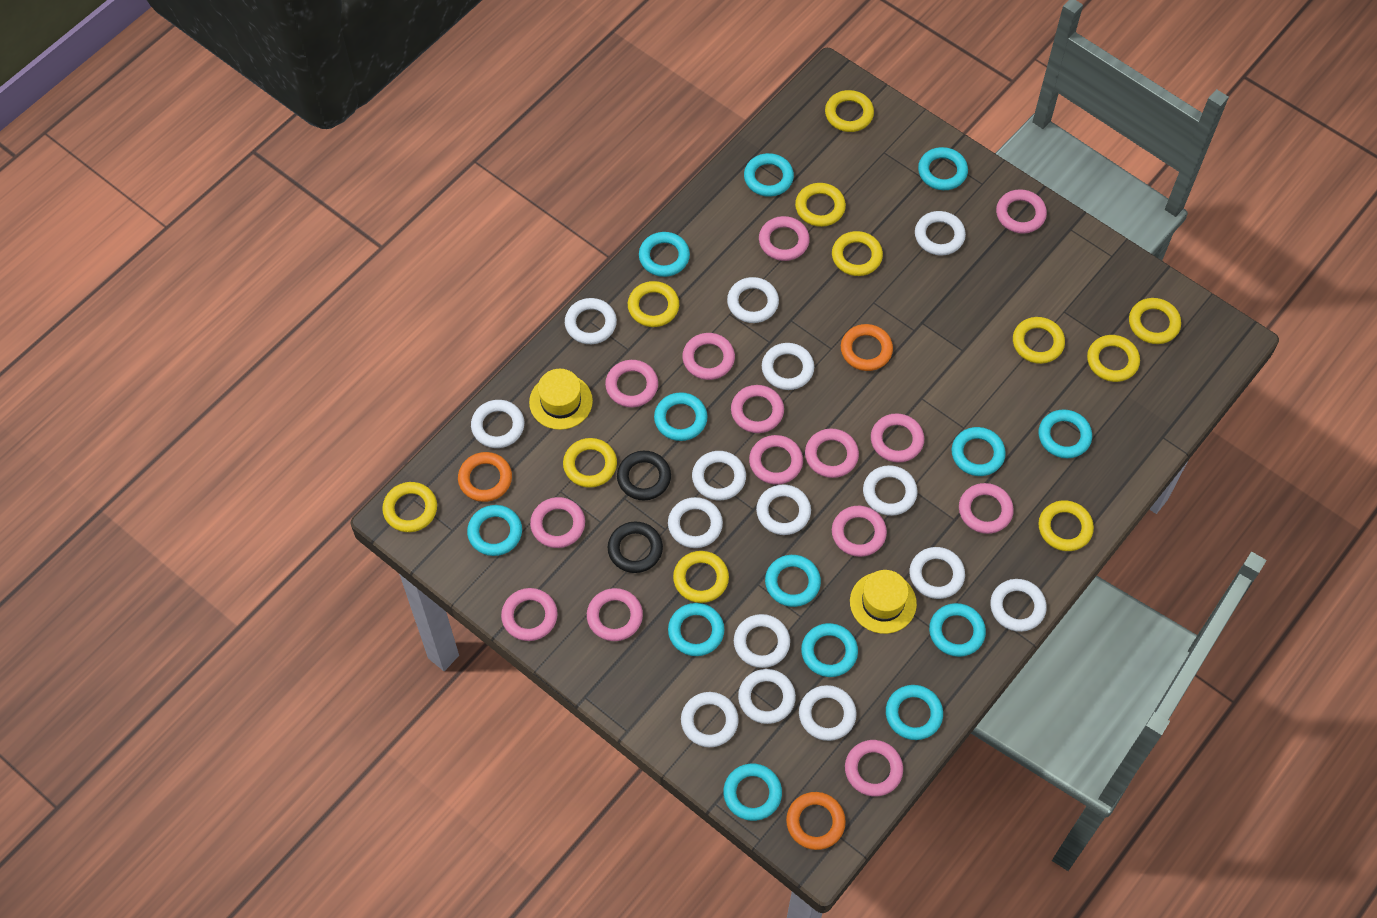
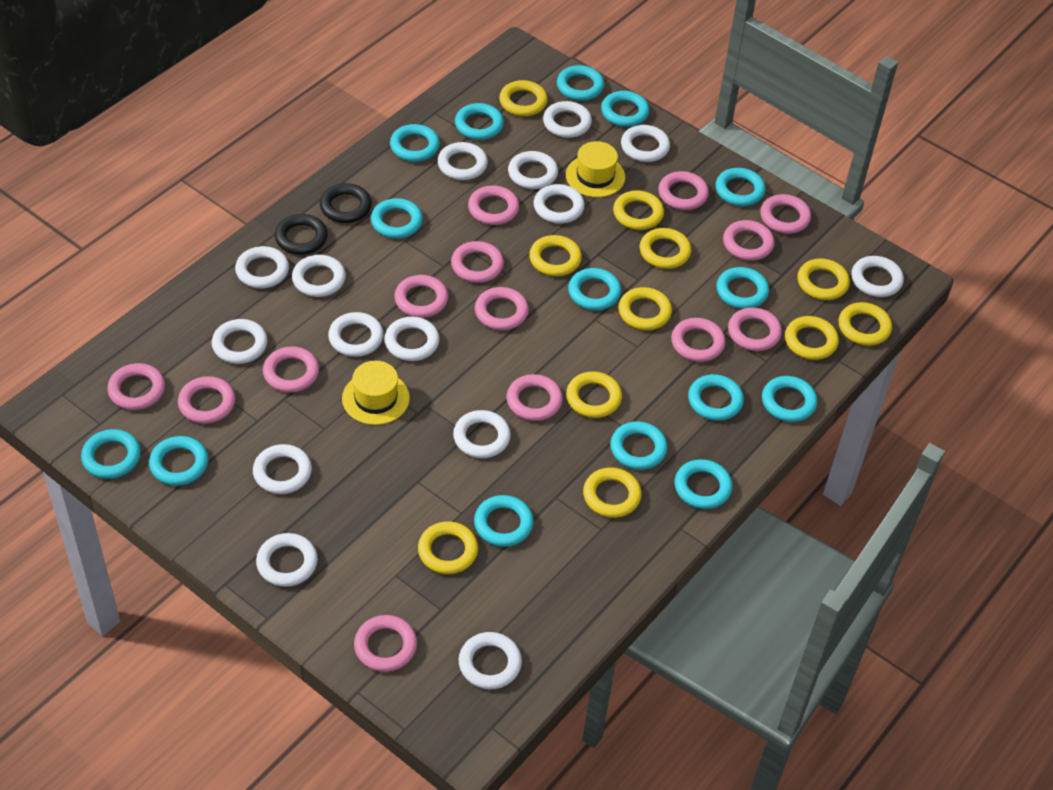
orange ring: [458,452,512,502] [786,792,846,850] [841,324,893,371] = 3 -> none = 0
turquoise ring: [467,505,522,556] [639,232,690,277] [654,392,707,441] [668,603,725,656] [723,764,782,821] [744,153,794,197] [765,555,821,607] [801,623,858,677] [886,685,943,740] [918,147,968,190] [929,603,986,657] [951,427,1006,476] [1039,409,1092,458] = 13 -> [81,429,141,479] [149,436,208,486] [371,198,423,239] [390,124,440,162] [455,103,504,140] [474,495,534,547] [557,65,604,101] [568,268,621,310] [601,91,649,127] [610,421,668,470] [675,459,733,509] [688,374,744,421] [715,168,766,206] [716,267,769,309] [762,376,818,422] = 15

